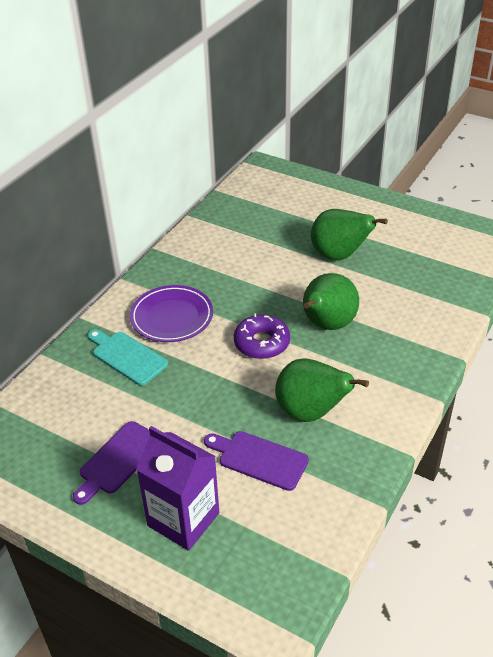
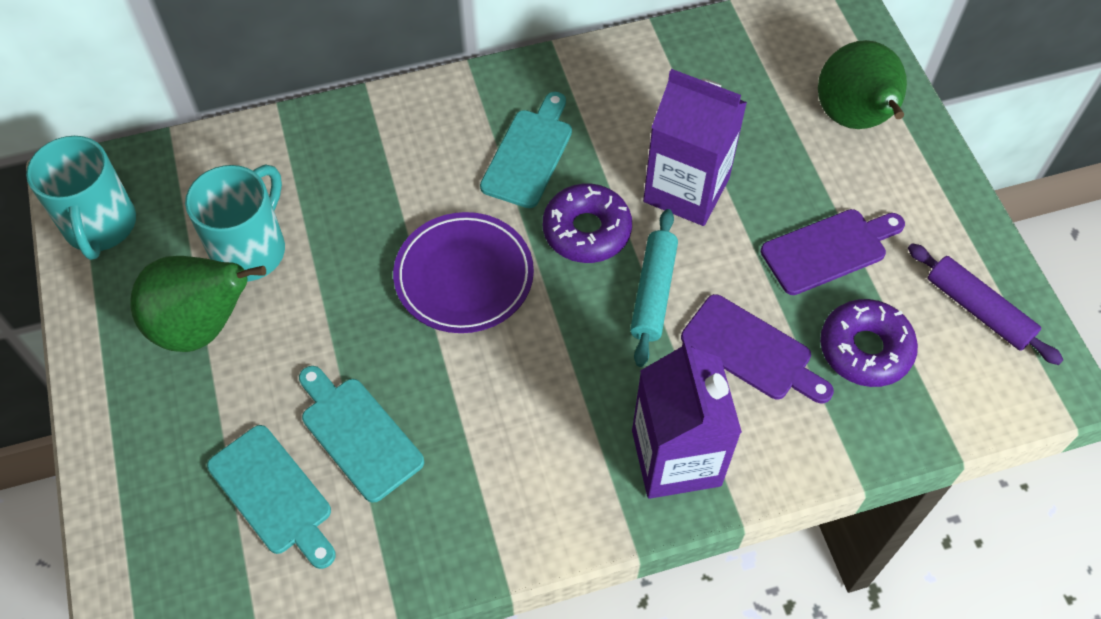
green pear: [275,358,369,422] [303,273,359,330] [311,209,388,260] = 3 -> [130,256,266,352] [818,40,907,129] = 2
purple carton: [136,426,219,551] = 1 -> [632,338,742,499] [643,69,747,226] = 2
purple donut: [234,314,290,359] = 1 -> [543,184,632,263] [820,299,918,387] = 2
purple rolling pin: none = 0 -> [908,243,1063,365] = 1
turquoise cutting board: [88,329,168,385] = 1 -> [207,425,336,569] [299,366,424,503] [480,92,572,208] = 3
turquoise mug: none = 0 -> [26,136,136,260] [185,164,285,282] = 2
turquoise rolling pin: none = 0 -> [630,209,678,367] = 1

